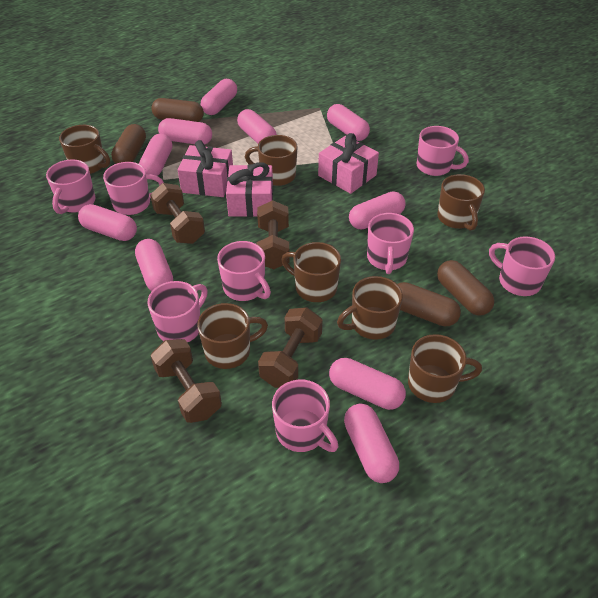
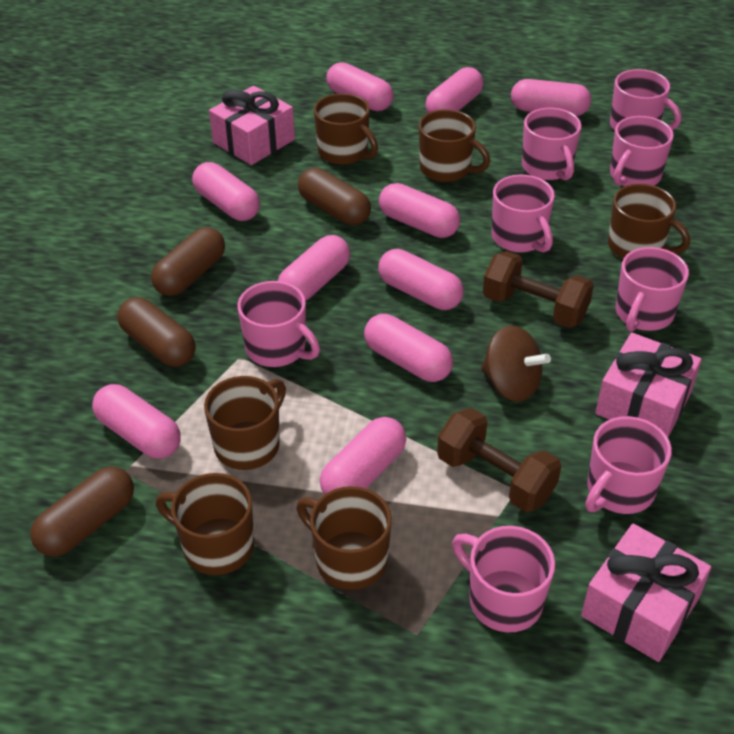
brown dumbbell: [150,183,205,244] [150,339,222,423] [257,200,290,270] [258,307,323,388] = 4 -> [437,408,561,512] [483,251,594,328] = 2
brown mug: [59,125,110,174] [197,303,268,369] [245,135,297,186] [281,242,341,302] [337,276,403,340] [408,334,482,403] [437,174,485,231] = 7 -> [156,473,254,575] [204,376,286,470] [296,486,392,590] [314,93,378,165] [419,110,491,182] [608,184,690,259] = 6
brown spinning top: none = 0 -> [481,325,551,402] = 1

